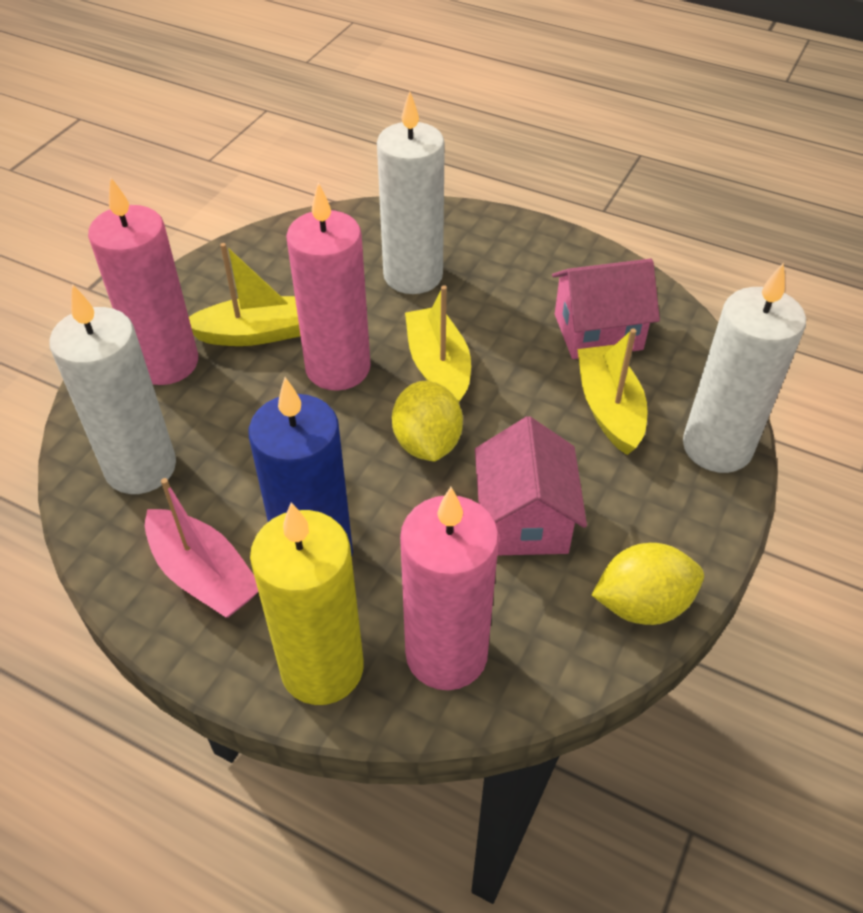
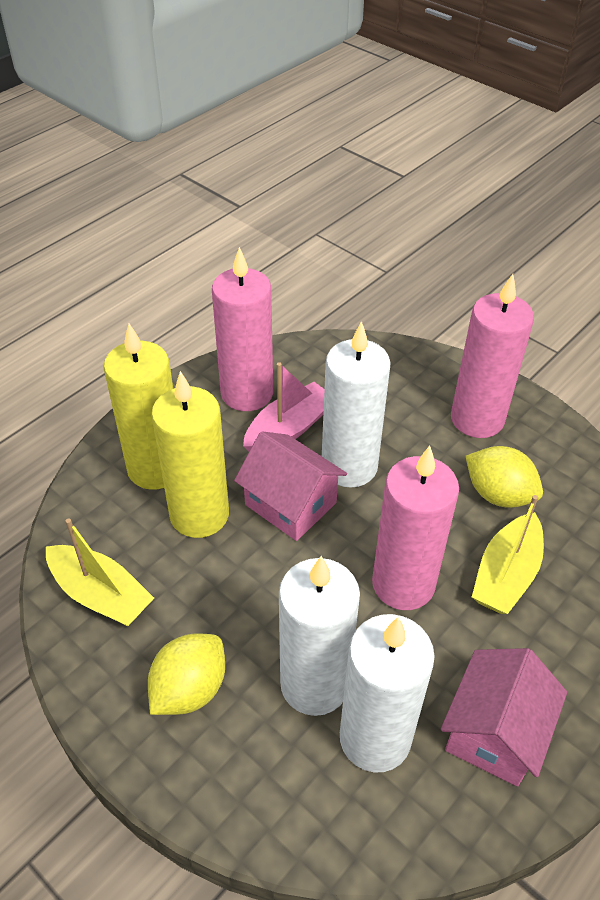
blue candle: [249,377,353,557] = 1 -> none = 0
yellow boat: [189,243,300,346] [405,285,471,403] [577,329,648,455] = 3 -> [46,518,154,626] [472,495,544,614] = 2
yellow candle: [250,502,363,705] = 1 -> [103,324,173,490] [151,371,229,538] = 2

